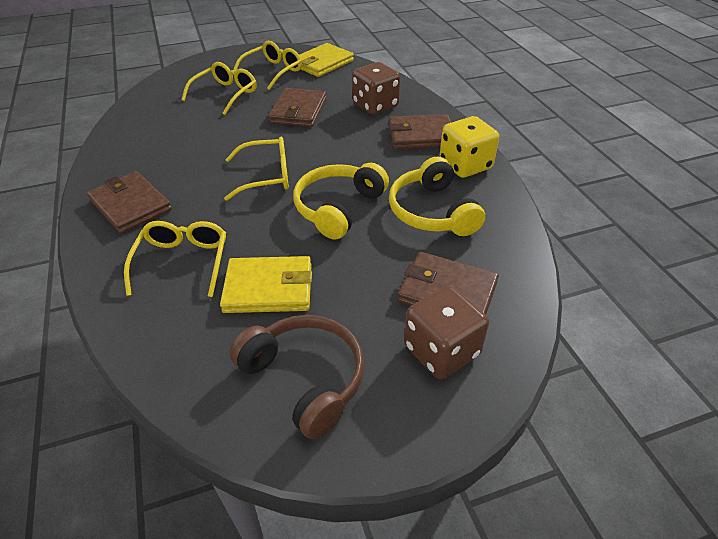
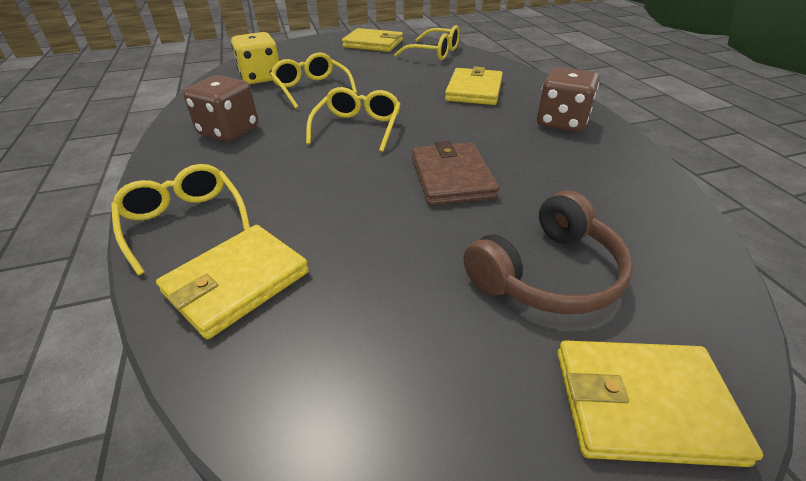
brown wallet: [87,171,172,234] [268,88,326,127] [389,114,451,149] [398,252,499,315] = 4 -> [412,141,499,205] = 1
yellow headphones: [293,163,389,239] [389,157,485,236] = 2 -> none = 0
yellow wallet: [220,256,312,313] [299,43,354,77] = 2 -> [156,225,309,339] [342,28,403,52] [445,66,503,105] [557,340,763,467] = 4

